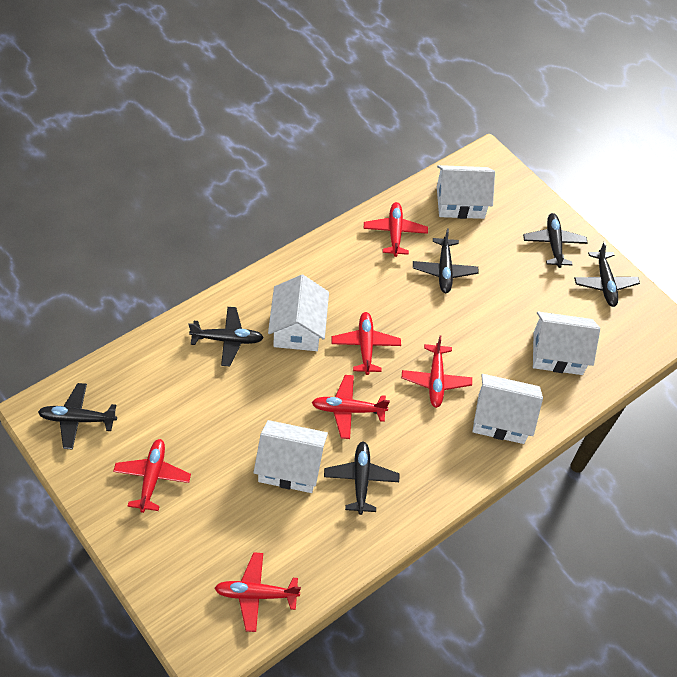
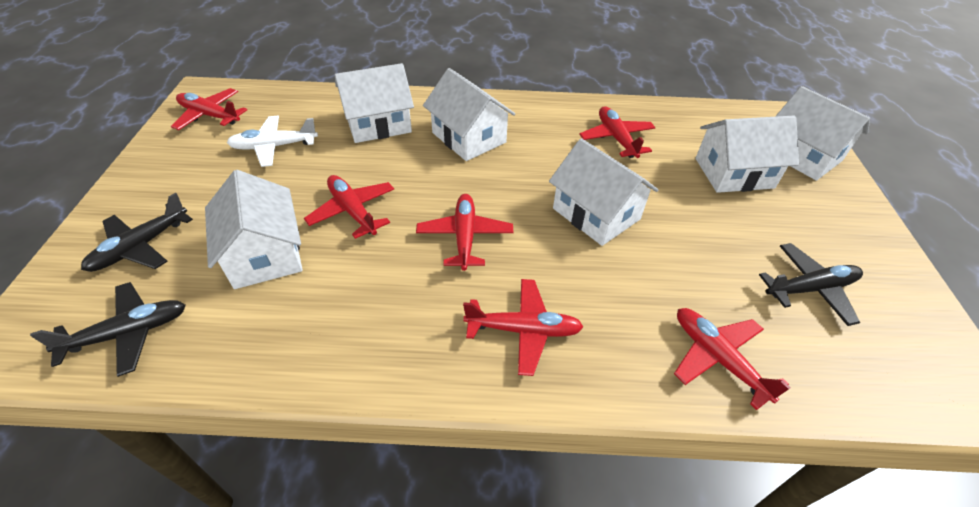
black plane: [38,383,117,450] [188,307,264,366] [324,441,399,515] [413,228,478,293] [523,213,587,268] [574,242,640,307] = 6 -> [30,282,186,377] [81,193,193,272] [759,243,863,326] = 3
white house: [253,420,328,493] [268,275,329,351] [437,165,495,219] [472,374,543,444] [533,312,600,375] = 5 -> [205,170,303,289] [335,63,414,143] [423,68,515,161] [549,138,658,246] [695,116,799,193] [775,86,870,181] = 6
white plane: none = 0 -> [227,116,318,167] = 1

